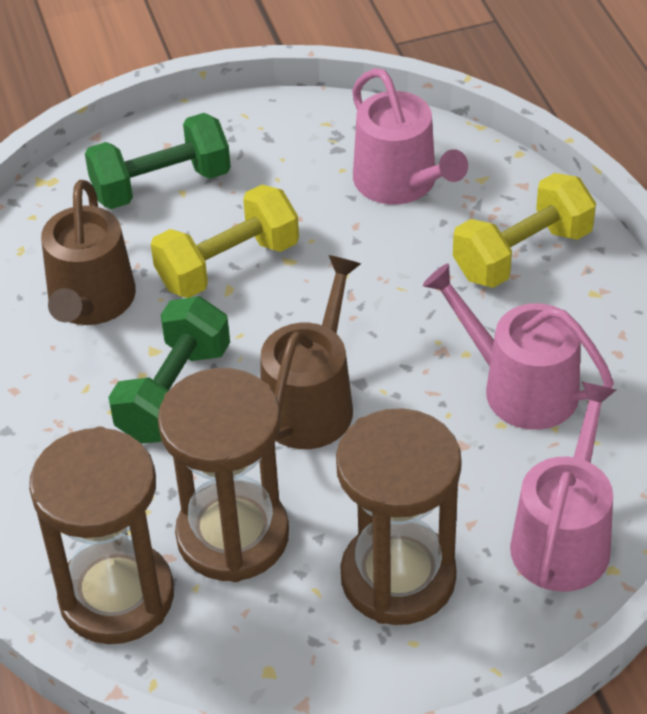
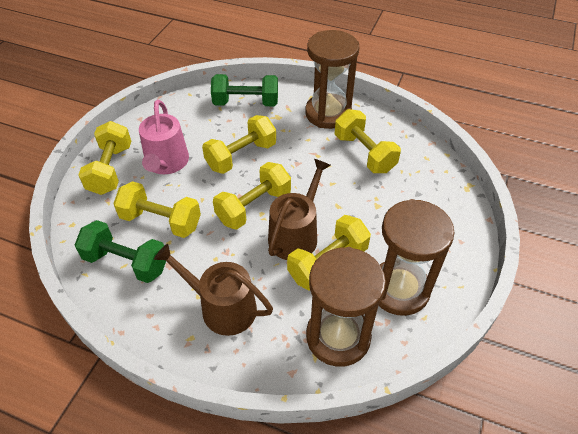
pink watering can: [352,68,468,204] [423,264,614,430] [510,381,616,592] = 3 -> [139,100,189,174] = 1
yellow dumbbell: [151,185,299,298] [453,173,596,288] = 2 -> [78,121,131,195] [113,181,201,238] [202,115,276,174] [213,162,291,229] [287,215,371,290] [335,109,401,173] = 6

